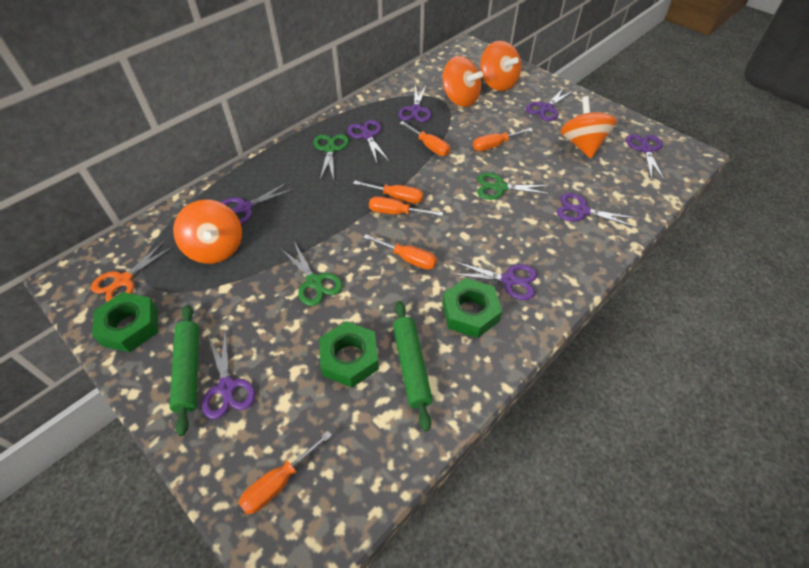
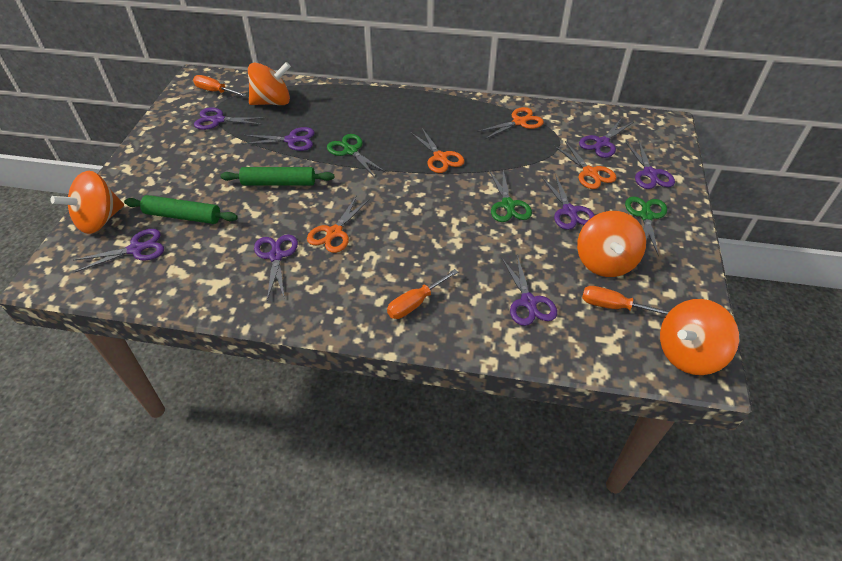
green nut: [92,292,158,352] [319,321,379,387] [442,278,502,338] = 3 -> none = 0
orange scissors: [91,240,175,302] = 1 -> [307,196,369,253] [410,128,464,173] [477,107,544,140] [554,141,616,189] = 4
orange screwdriver: [239,431,332,514] [353,181,423,204] [363,234,437,270] [369,196,443,216] [400,121,450,156] [473,128,533,151] = 6 -> [193,75,247,97] [387,269,458,319] [582,286,670,315] = 3

